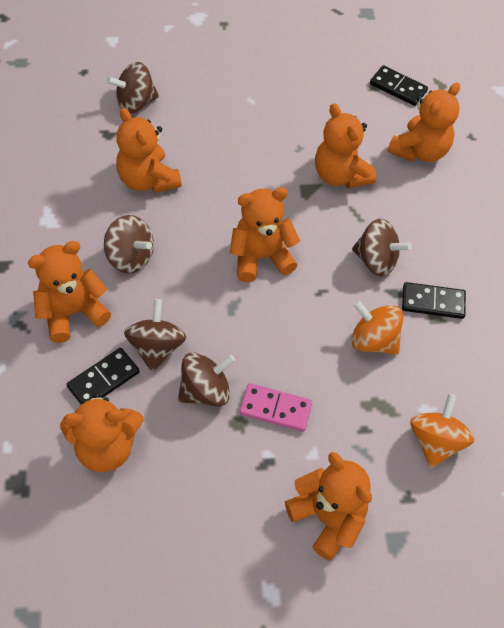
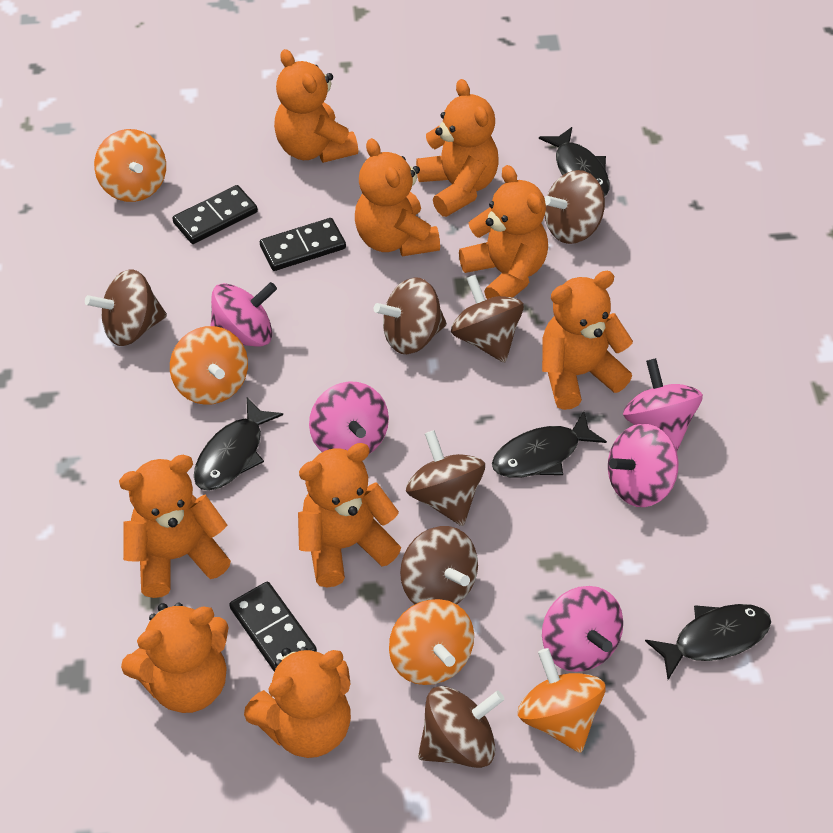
black fish: none = 0 -> [194,398,283,491] [492,411,607,478] [539,127,609,196] [645,604,771,680] = 4
brown spinning top: [104,215,154,273] [107,62,159,114] [124,299,186,372] [178,352,235,406] [352,219,412,276] = 5 -> [85,269,167,346] [374,278,447,354] [400,526,478,605] [406,430,485,526] [418,686,505,768] [451,275,524,363] [545,170,605,244] = 7
orange spinning top: [351,300,403,355] [410,394,475,468] = 2 -> [94,129,166,202] [170,326,248,405] [389,599,474,685] [518,648,605,753] = 4
orange teddy bear: [28,241,111,343] [60,393,143,472] [116,108,182,193] [230,187,300,282] [285,452,372,561] [315,103,376,188] [387,82,460,162] = 7 -> [119,455,231,598] [121,603,229,713] [244,647,351,758] [274,49,358,163] [298,443,401,587] [355,138,440,256] [416,79,499,217] [459,165,548,299] [542,271,633,410] = 9
pink domino: [240,383,312,432] = 1 -> none = 0
pink spinning top: none = 0 -> [210,282,277,346] [309,381,389,454] [542,586,623,672] [608,424,679,507] [623,358,703,451] = 5

